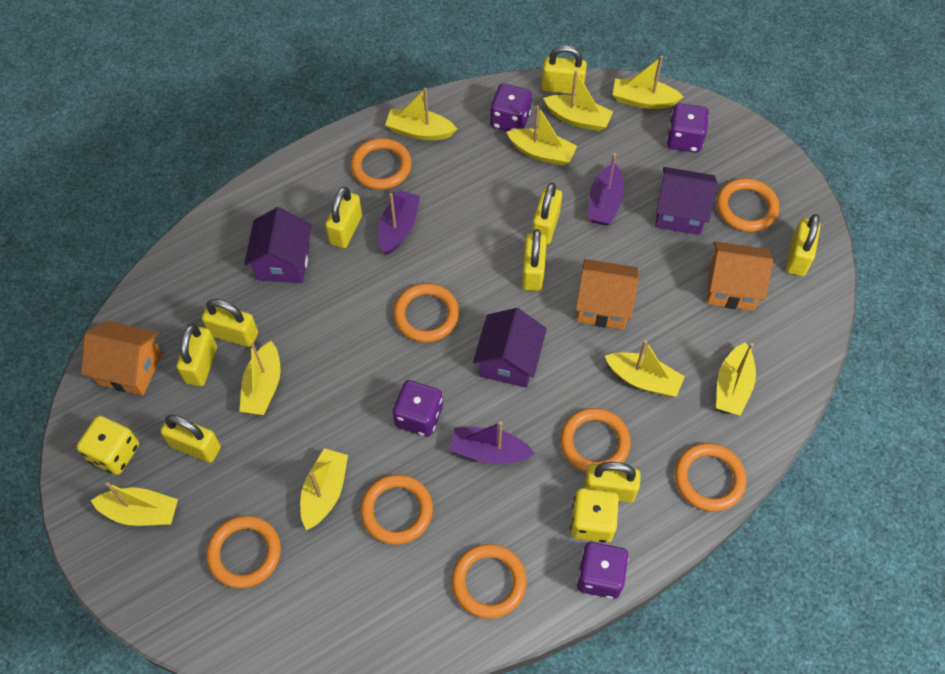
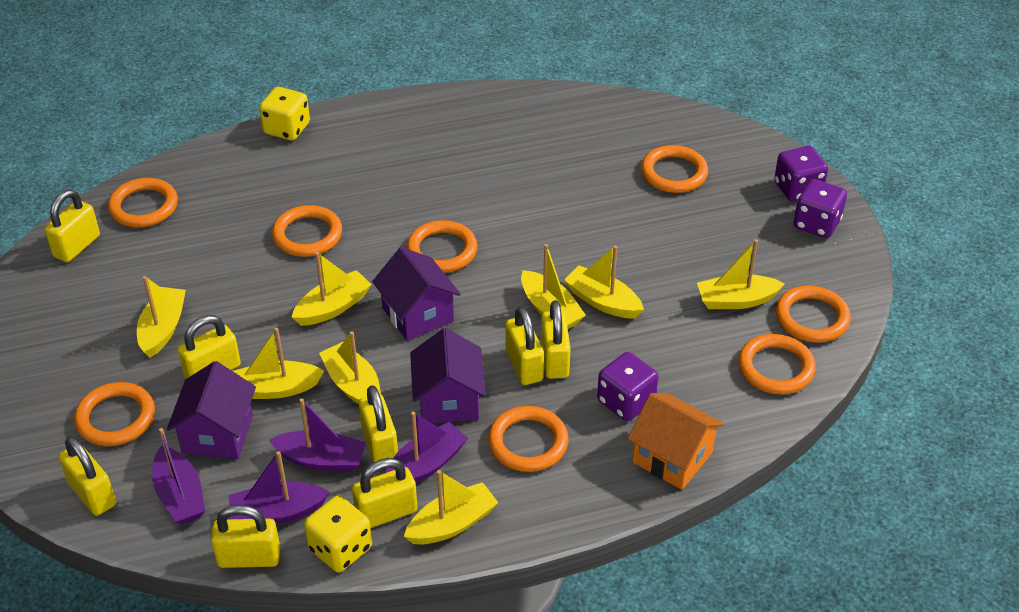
orange house: [81,321,162,395] [576,259,639,330] [707,241,773,311] = 3 -> [628,393,724,490] = 1
purple boat: [378,190,420,255] [450,421,535,464] [589,153,624,225] = 3 -> [152,428,205,525] [229,451,330,524] [269,398,366,472] [385,412,468,483] = 4
purple dice: [393,380,443,437] [490,83,532,131] [577,542,629,599] [667,103,709,153] = 4 -> [597,352,658,421] [774,146,828,202] [793,179,847,238] = 3
yellow boat: [91,482,178,526] [239,341,280,415] [300,448,348,530] [385,87,457,140] [506,105,577,166] [543,71,613,131] [605,340,685,397] [613,56,684,109] [716,342,756,416] = 9 -> [137,276,186,358] [233,328,324,399] [292,252,372,326] [319,331,381,404] [404,470,498,545] [521,244,586,329] [564,246,644,318] [697,239,785,309] = 8
yellow padlock: [160,414,221,463] [177,324,217,386] [202,299,258,347] [325,186,362,248] [522,229,547,291] [532,183,562,245] [541,45,587,94] [584,462,641,503] [786,214,820,276] = 9 -> [44,190,100,262] [59,436,116,516] [178,315,241,379] [211,504,280,568] [352,458,418,528] [359,385,398,463] [506,307,544,385] [541,301,570,379] = 8

